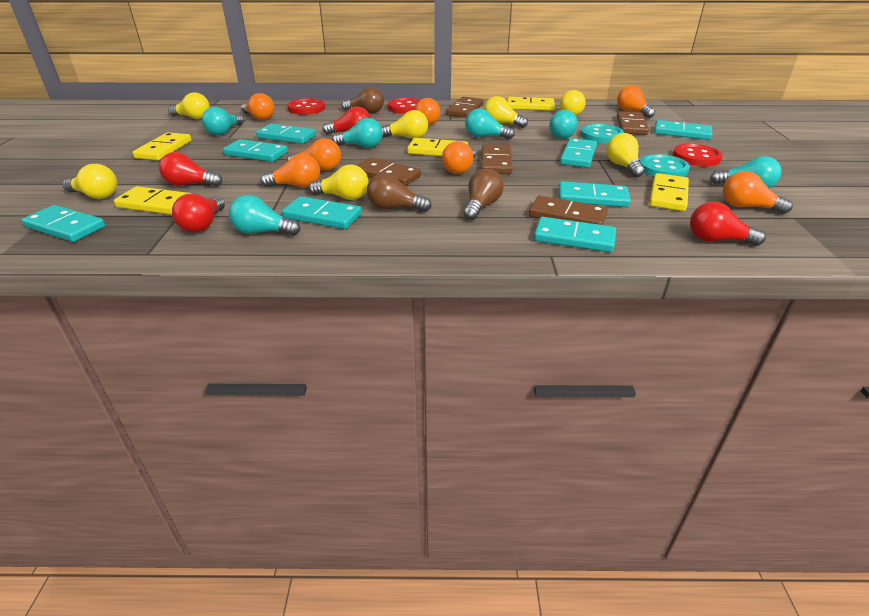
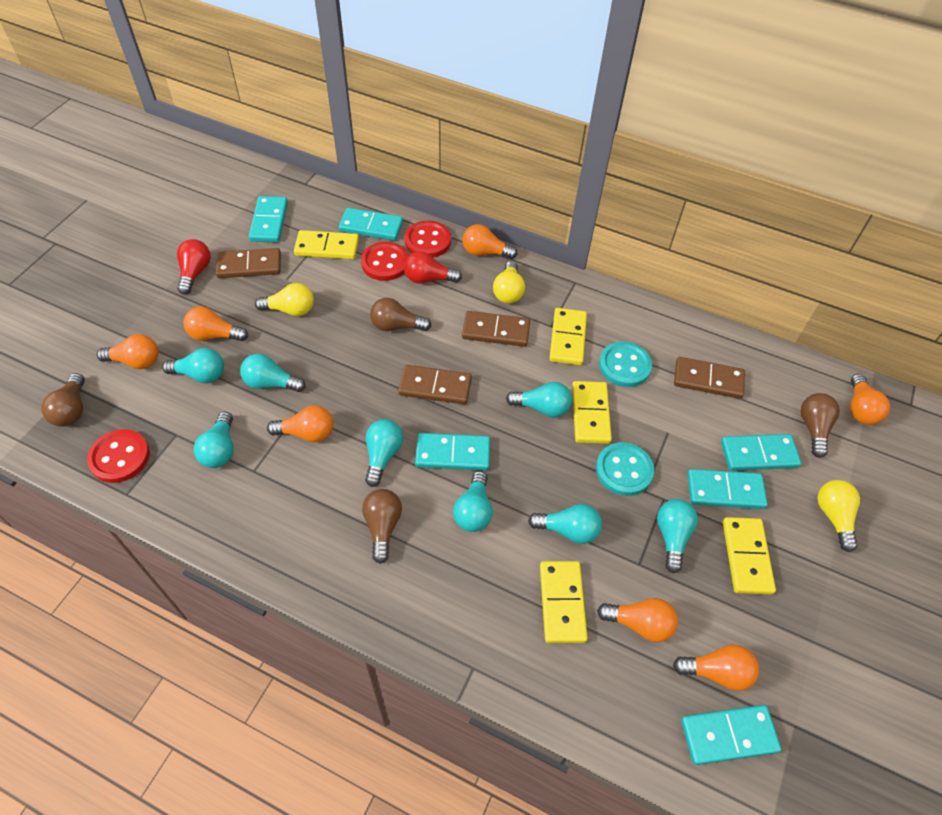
brown domino: [356,157,421,186] [446,97,484,118] [481,144,513,174] [529,195,608,225] [617,111,649,135] = 5 -> [216,248,281,278] [398,365,472,404] [462,311,530,347] [674,357,745,399] = 4
brown light bulb: [342,87,384,113] [367,173,432,212] [463,169,504,220] = 3 -> [42,373,85,427] [362,489,402,564] [370,298,431,331] [801,393,840,458] = 4
red light bulb: [159,152,222,187] [172,194,225,232] [322,107,371,135] [690,202,766,246] = 4 -> [177,239,211,295] [404,251,462,284] = 2
turquoise domino: [22,205,105,242] [223,139,288,162] [256,124,316,144] [282,196,362,229] [534,217,616,252] [559,181,631,207] [560,138,597,168] [654,120,712,140] = 8 -> [249,196,288,242] [339,208,403,241] [415,433,490,471] [681,705,781,765] [687,469,768,509] [721,434,802,471] = 6
turquoise light bulb: [202,107,243,135] [229,195,300,236] [332,118,383,148] [465,109,515,139] [549,110,578,139] [710,156,781,188] = 6 -> [162,348,224,383] [194,412,234,468] [240,354,306,392] [365,419,403,487] [453,471,493,532] [506,382,572,417] [528,504,602,544] [657,499,698,573] = 8
yellow light bulb: [63,164,117,199] [168,92,210,119] [309,164,369,200] [381,110,428,139] [484,96,528,128] [560,90,586,116] [606,133,645,177] = 7 -> [255,283,314,316] [493,261,525,303] [817,480,860,552] = 3

